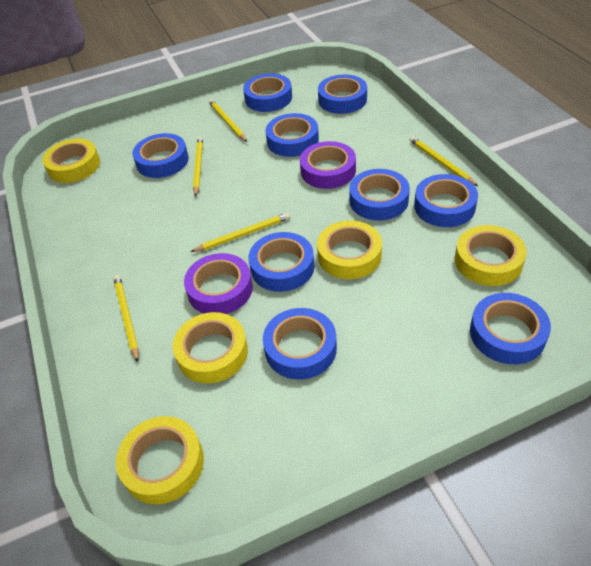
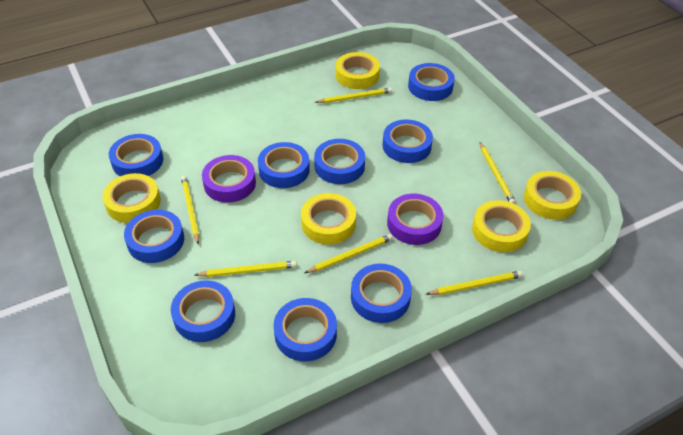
yellow pencil: [113,275,139,362] [191,213,290,252] [193,137,203,197] [209,99,247,142] [409,136,478,186] = 5 -> [181,176,200,245] [195,261,297,277] [305,234,393,273] [315,88,392,103] [426,271,523,295] [480,142,516,204] = 6

